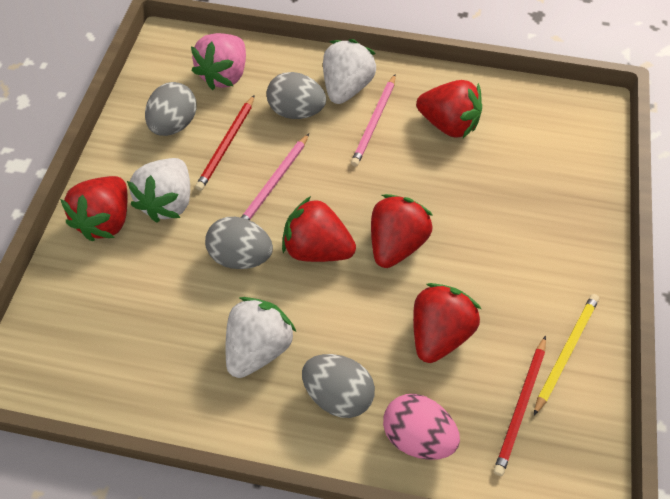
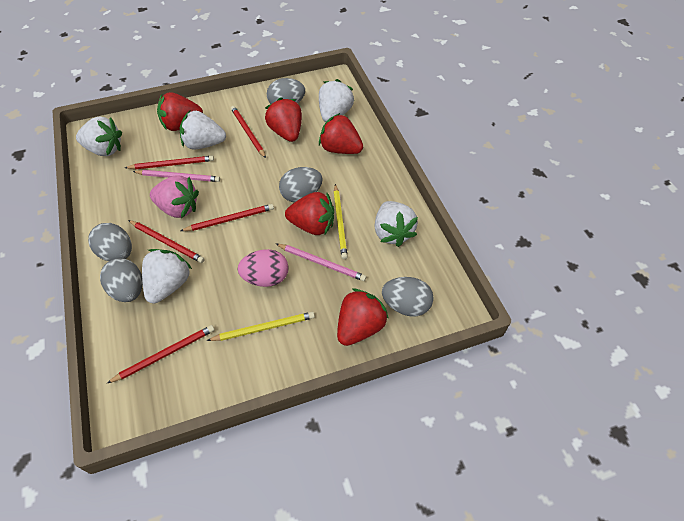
grey egg: [145,82,197,136] [205,217,273,269] [267,72,326,119] [302,354,375,418] = 4 -> [88,223,132,261] [100,258,143,302] [267,78,305,104] [279,167,323,202] [382,277,434,317] = 5
red pencil: [195,95,255,191] [494,336,546,476] = 2 -> [107,325,215,383] [125,156,214,169] [128,220,205,263] [181,204,274,231] [231,106,266,158] = 5
white strawberry: [127,158,190,222] [225,297,296,378] [323,39,376,104] = 3 -> [76,117,122,156] [142,249,192,304] [180,111,226,149] [319,79,354,122] [375,201,418,247] = 5
yellow pencil: [534,294,599,415] = 1 -> [207,312,315,341] [334,184,348,259] = 2

